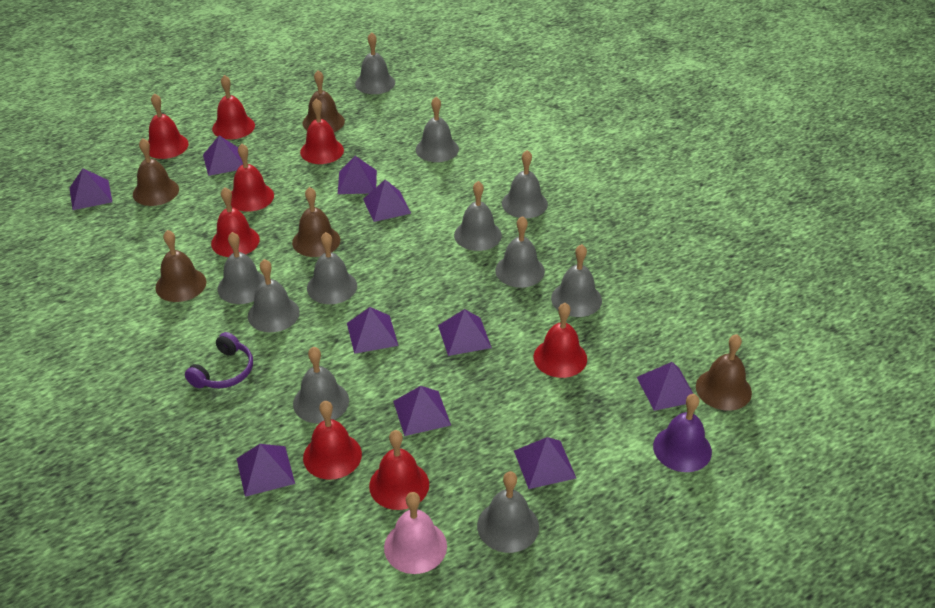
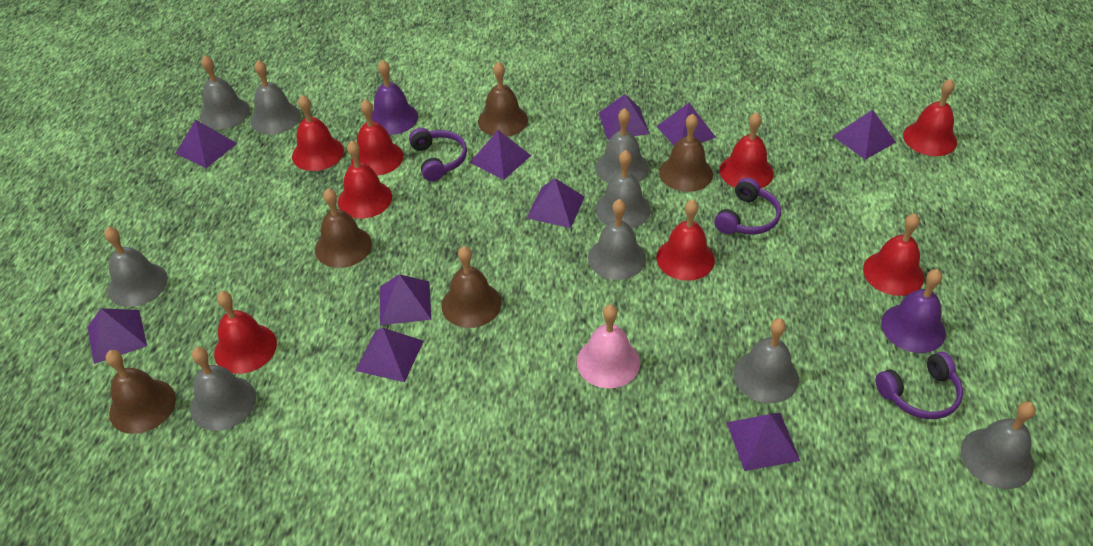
grey bell: [218,232,265,304] [248,259,300,332] [293,347,349,423] [307,232,357,304] [355,32,395,94] [416,97,459,162] [454,181,502,251] [477,471,539,553] [495,216,545,288] [502,150,548,218] [551,244,602,317] = 11 -> [104,227,168,307] [190,347,256,431] [200,55,250,129] [250,60,301,134] [588,199,646,280] [595,150,651,228] [596,108,649,183] [733,318,799,403] [961,401,1036,489] = 9
purple bell: [653,394,712,472] = 1 -> [372,60,418,135] [881,269,946,353] = 2
purple headphones: [185,332,253,388] = 1 -> [409,128,467,181] [714,178,781,235] [876,352,963,419] = 3

